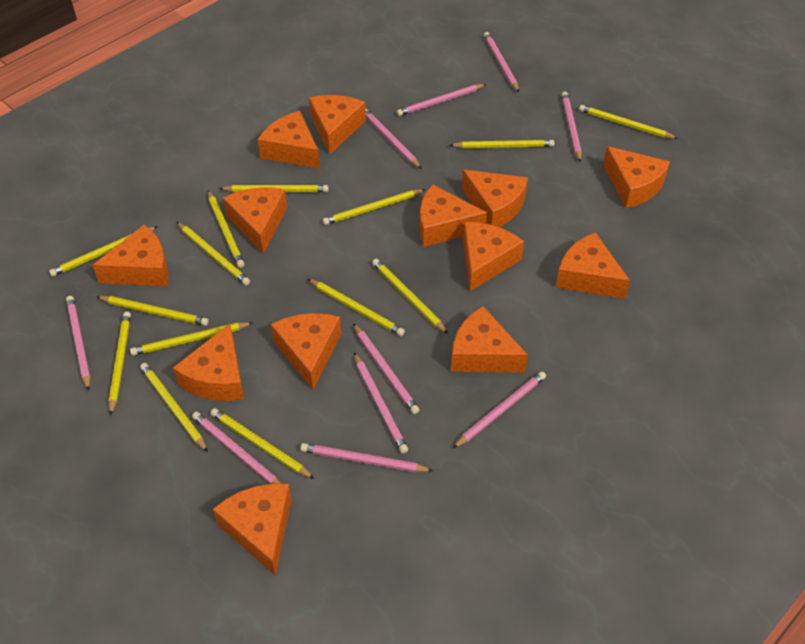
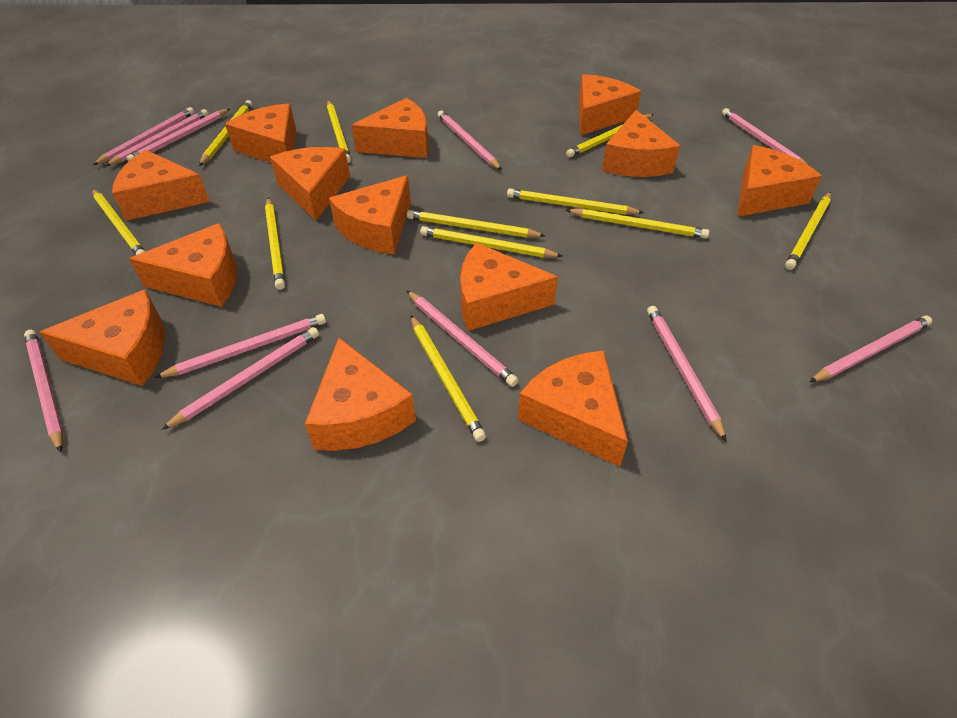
pink pencil: [66,296,91,391] [192,412,281,484] [300,443,433,472] [353,323,419,414] [354,353,408,454] [366,109,422,169] [397,84,486,116] [453,371,546,448] [484,32,519,92] [561,92,582,162] = 10 -> [24,330,64,453] [93,107,195,165] [105,109,209,166] [126,109,230,162] [155,314,326,378] [161,327,319,430] [407,291,518,387] [438,111,502,170] [647,306,727,442] [722,108,808,165] [809,316,932,382] = 11
yellow pencil: [49,226,158,277] [96,296,209,326] [109,311,131,416] [130,322,253,356] [140,363,208,452] [177,222,250,285] [208,190,244,268] [210,408,315,479] [219,185,329,192] [308,279,405,336] [322,189,425,225] [372,259,448,334] [450,140,555,148] [579,105,678,139] = 14 -> [92,189,145,255] [199,100,252,166] [265,198,285,290] [327,100,351,163] [407,210,546,238] [411,315,486,442] [420,226,562,258] [507,188,644,215] [566,114,654,158] [566,209,709,239] [785,192,831,270] = 11

